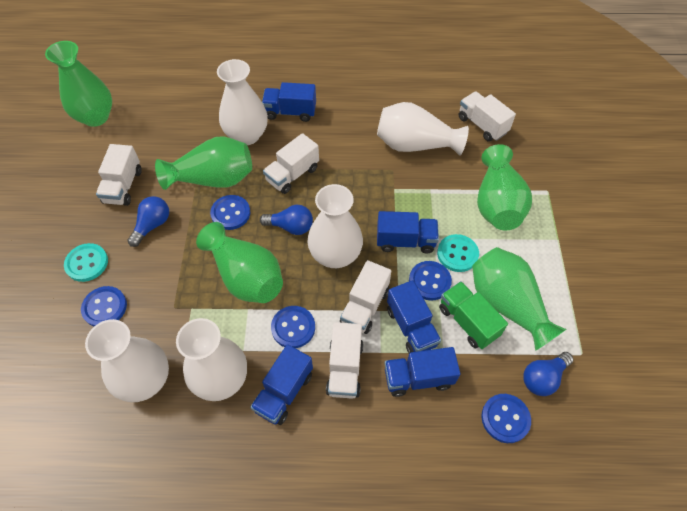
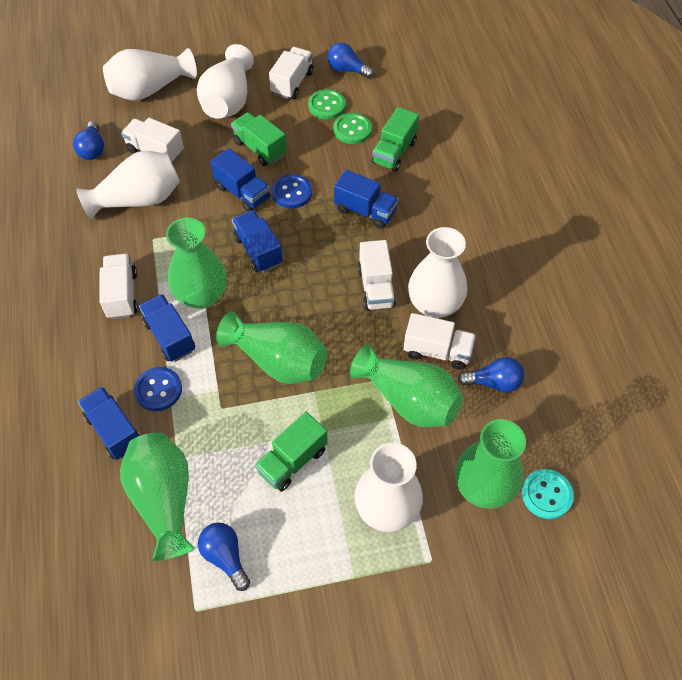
blue button: [81,286,127,326] [210,195,250,230] [271,306,315,348] [409,261,452,301] [482,394,531,443] = 5 -> [134,367,182,411] [272,174,312,209] = 2
blue light bulb: [127,196,169,247] [260,205,313,235] [523,352,573,396] = 3 -> [73,121,104,160] [198,522,250,591] [327,42,374,79] [458,357,524,393] = 4
green button: none = 0 -> [308,89,346,119] [334,113,372,144] = 2
green truck: [439,281,508,349] = 1 -> [231,112,287,166] [255,412,328,492] [372,107,419,172] = 3
turquoise button: [64,243,108,282] [437,234,479,272] = 2 -> [522,469,574,519] = 1

